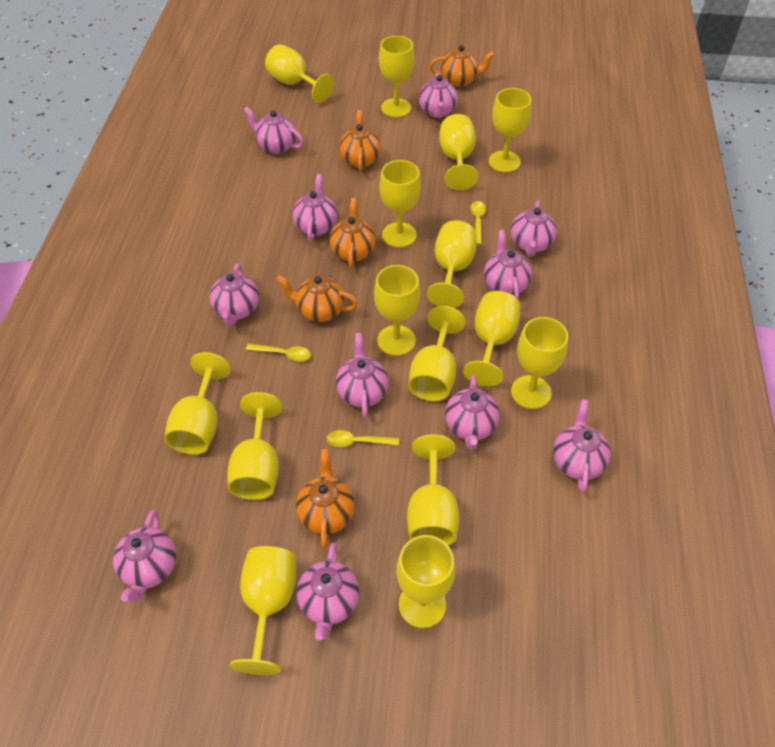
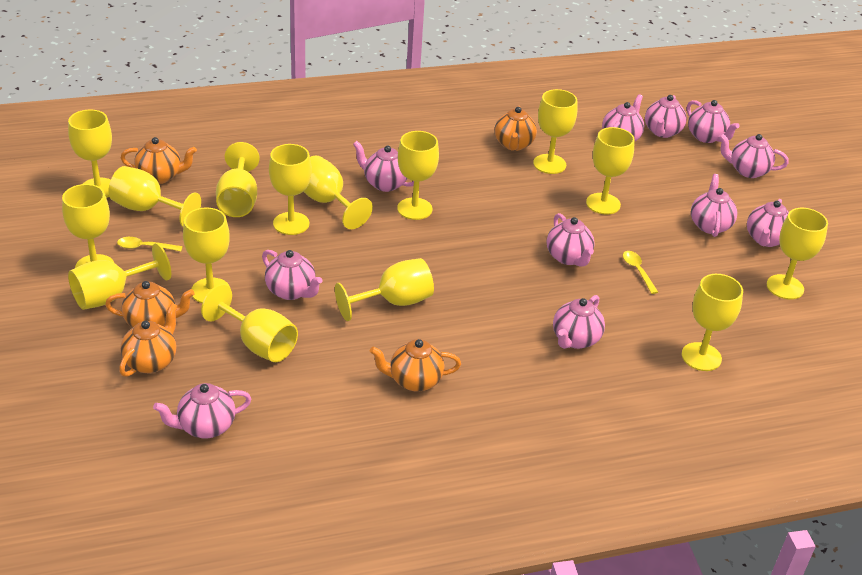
yellow spoon: [246,344,311,362] [326,430,399,447] [470,201,486,245] = 3 -> [117,237,183,252] [623,251,658,294] = 2

